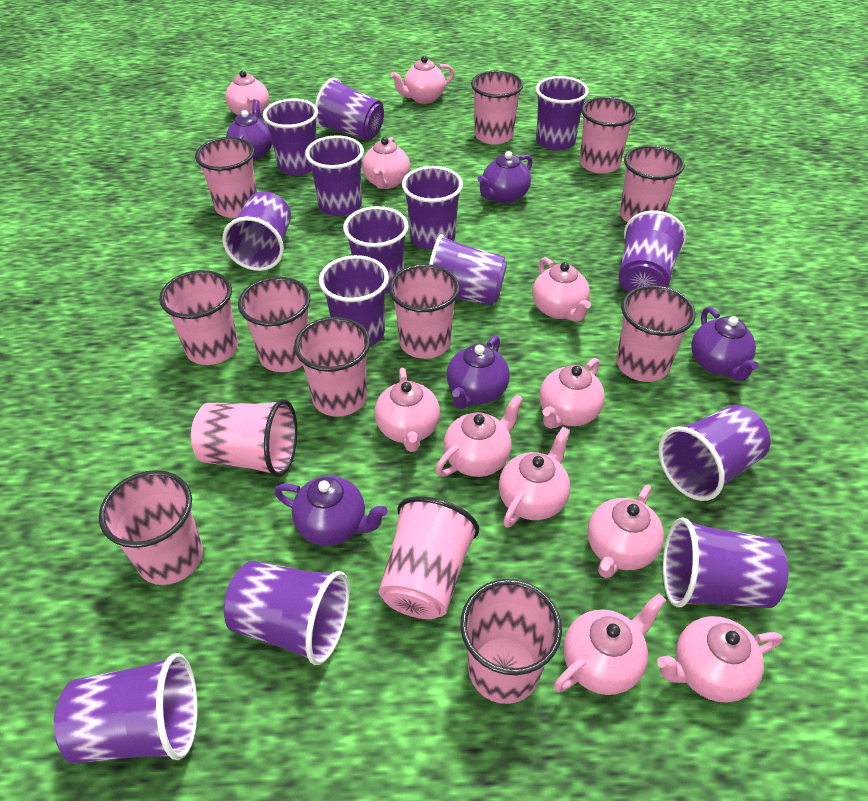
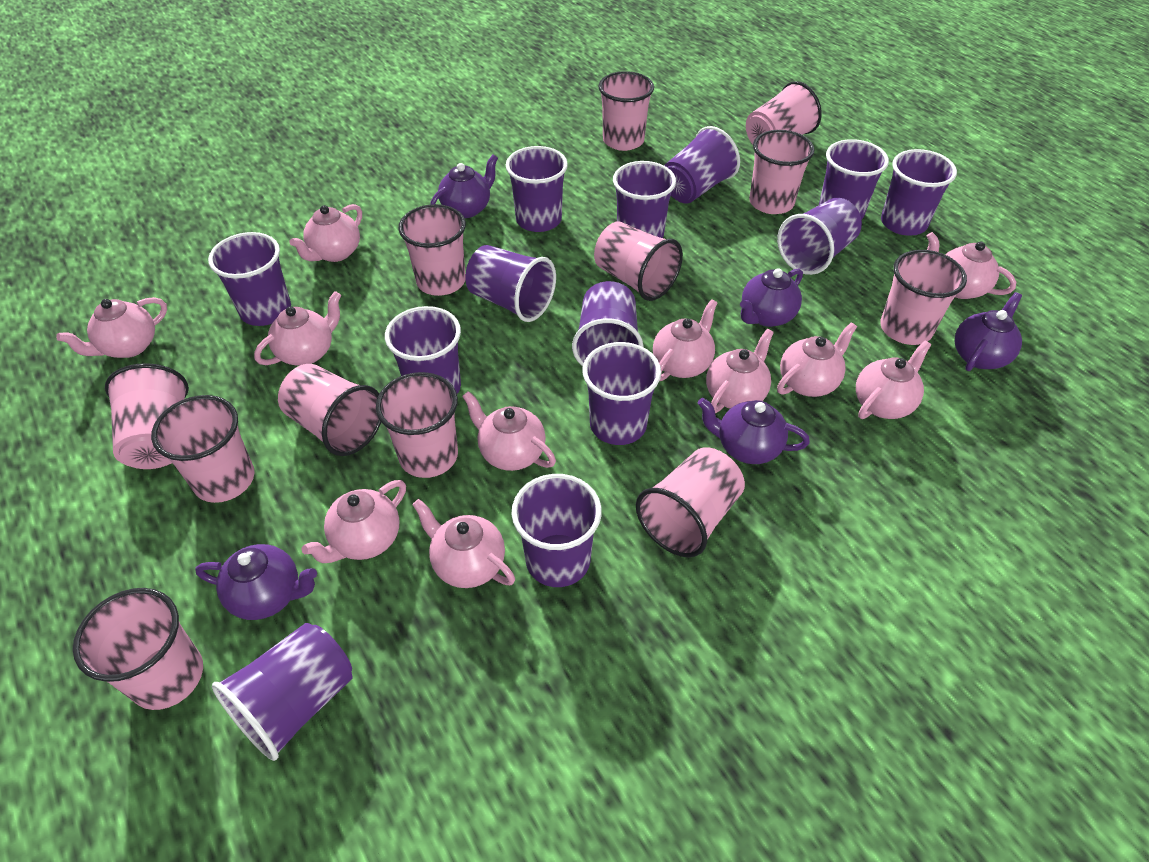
pink cup: [99,470,203,585] [159,270,238,365] [191,399,297,477] [195,137,257,218] [238,277,310,372] [294,317,370,417] [379,496,479,619] [389,264,460,359] [460,579,562,704] [471,71,523,145] [579,97,637,174] [616,285,695,382] [620,145,685,222] = 13 -> [73,588,203,710] [105,363,189,469] [151,395,255,503] [278,364,381,456] [376,372,458,478] [398,204,466,296] [594,222,683,301] [598,71,654,151] [636,447,745,557] [746,81,822,144] [749,130,815,214] [880,250,967,345] = 12
purple cup: [54,653,198,763] [222,192,291,271] [223,561,350,665] [263,99,318,175] [305,135,364,216] [315,78,384,141] [319,255,389,346] [343,206,409,294] [402,166,463,250] [429,234,507,306] [536,76,589,151] [618,211,687,292] [658,405,770,501] [663,517,788,608] = 14 -> [208,232,291,326] [212,623,353,761] [385,306,461,394] [465,245,556,322] [506,146,568,232] [511,474,602,587] [572,281,644,367] [582,342,661,445] [613,161,676,238] [664,126,740,204] [777,198,862,275] [819,139,889,220] [881,149,957,236] = 13

